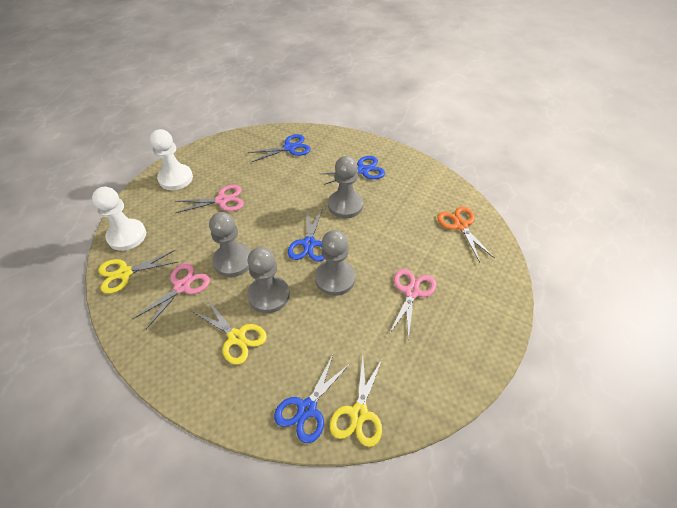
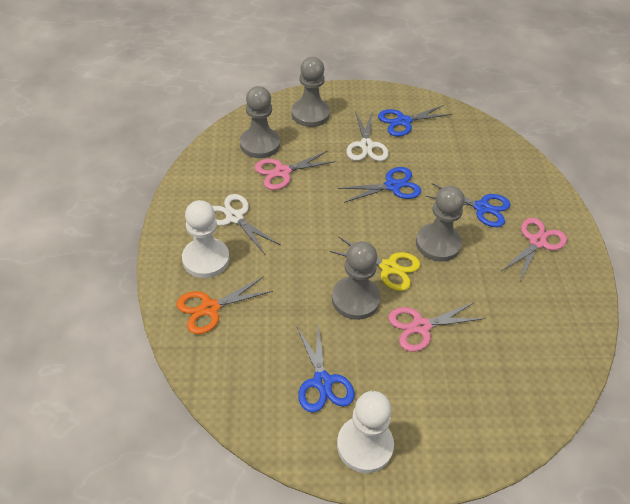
white scissors: none = 0 -> [212,194,280,254] [346,111,389,161] = 2
yellow scissors: [98,250,177,294] [192,298,267,365] [330,357,383,447] = 3 -> [330,237,420,291] = 1

